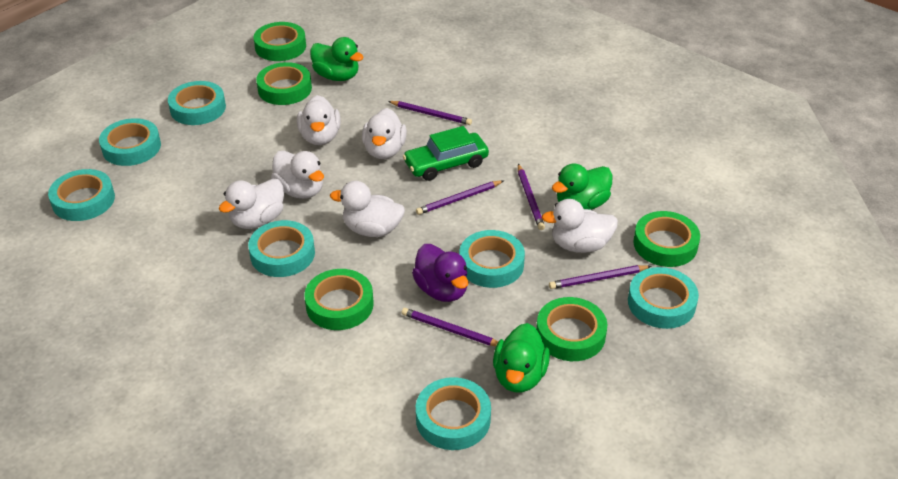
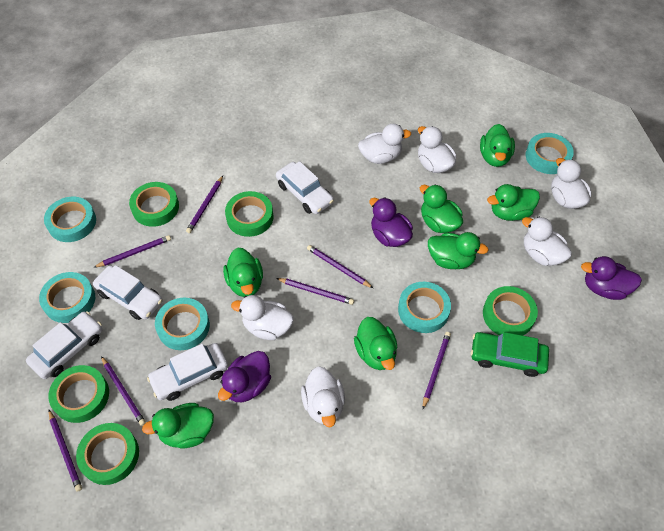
green duck: [310,37,364,81] [493,323,550,392] [552,163,613,210] = 3 -> [142,403,214,448] [223,247,263,297] [354,317,397,370] [420,184,463,233] [428,232,489,269] [480,124,515,167] [487,184,540,221] = 7
purple duck: [412,244,469,302] = 1 -> [218,351,271,402] [369,197,413,247] [581,256,642,300] = 3
purple pencil: [388,101,472,125] [401,308,498,346] [416,180,504,215] [518,164,545,230] [549,265,651,289] = 5 -> [49,410,82,492] [93,235,171,268] [101,356,146,426] [186,176,223,233] [276,278,354,305] [307,245,373,288] [423,332,451,409] = 7
turquoise tape: [48,169,115,221] [99,118,161,166] [168,81,226,125] [248,220,315,277] [416,377,491,450] [459,230,525,288] [628,267,699,329] = 7 -> [39,272,95,323] [44,197,96,242] [155,298,210,350] [398,282,451,333] [526,133,574,174] = 5
white car: none = 0 -> [26,311,102,379] [93,265,163,320] [147,343,228,401] [276,161,334,214] = 4

